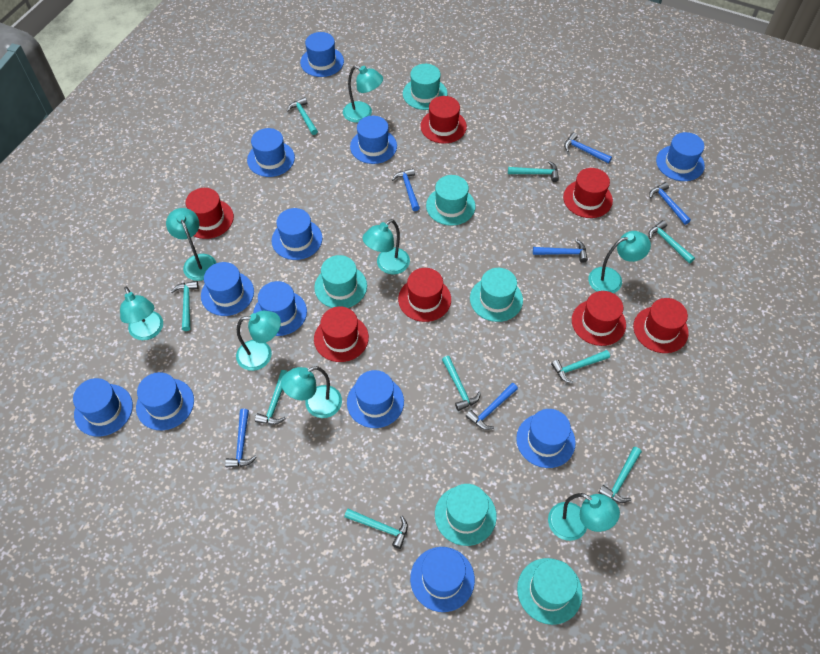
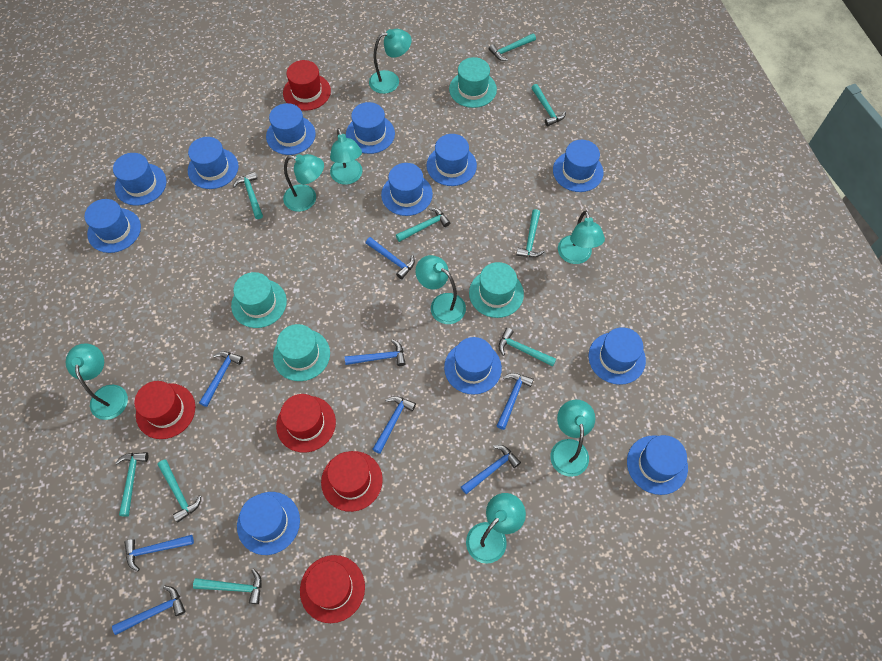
blue hammer: [225,409,257,468] [392,168,420,211] [466,383,518,430] [533,239,588,263] [564,132,612,164] [649,182,691,225] = 6 -> [112,585,185,635] [124,535,194,571] [199,351,243,407] [345,339,406,366] [366,237,415,279] [372,396,416,454] [461,445,521,494] [497,373,534,430] = 8
red hat: [186,188,234,239] [314,306,369,362] [398,268,451,322] [420,96,467,144] [563,168,613,218] [572,291,626,346] [633,298,689,353] = 7 -> [134,381,195,439] [276,394,336,453] [283,60,331,111] [300,555,365,623] [321,451,383,512] = 5
turquoise hat: [314,255,367,308] [403,64,448,110] [426,175,476,226] [435,484,497,546] [470,268,523,322] [517,558,583,625] = 6 -> [231,272,287,328] [273,324,330,381] [449,57,497,108] [469,262,524,318] = 4

